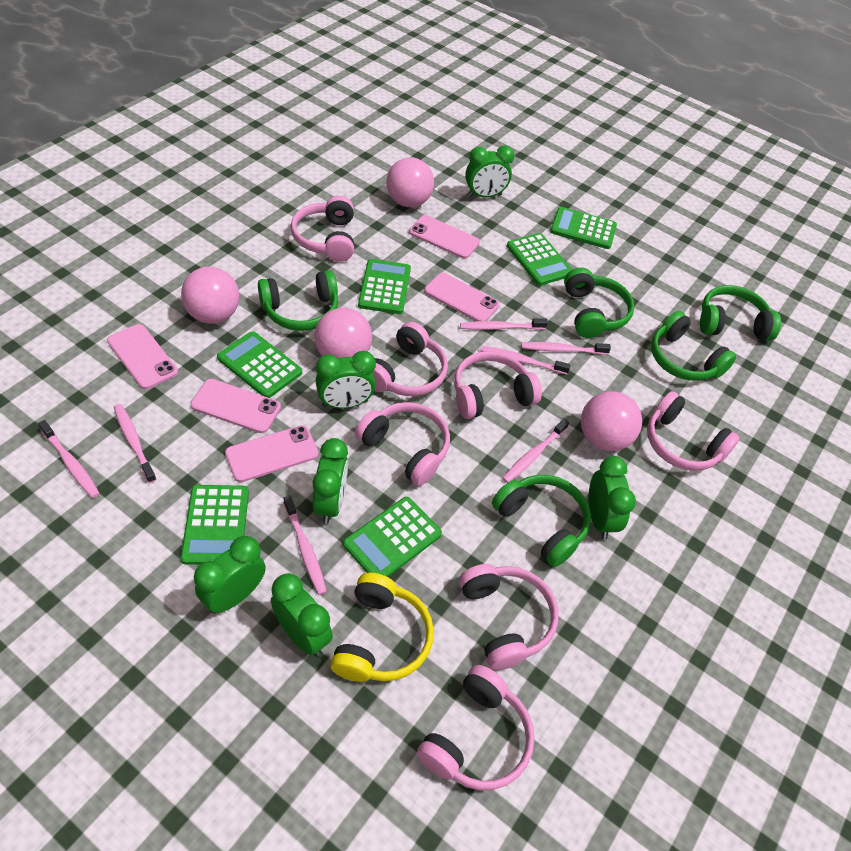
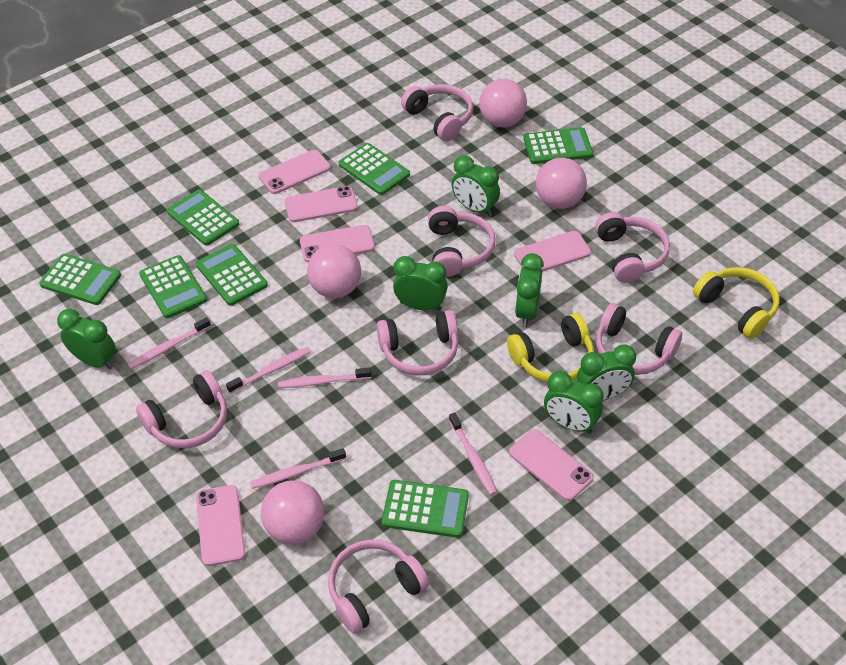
green calculator: [181,485,249,565] [217,331,302,398] [343,497,442,577] [358,259,411,314] [507,233,572,286] [550,207,617,249] = 6 -> [39,254,121,305] [139,255,207,318] [167,190,239,246] [196,244,268,306] [339,143,410,195] [382,480,469,538] [523,127,593,164] = 7
green headphones: [258,270,338,331] [492,475,591,567] [564,268,635,338] [651,311,736,381] [700,285,781,341] = 5 -> none = 0
pink phone: [107,324,178,389] [190,379,281,433] [225,425,319,482] [409,215,480,259] [424,273,500,321] = 5 -> [196,485,246,566] [259,150,331,194] [285,186,358,222] [300,225,375,263] [509,429,594,501] [514,231,591,272] = 6
pink toothbrush: [38,420,100,498] [114,404,157,483] [284,495,327,595] [460,319,548,330] [480,346,571,375] [502,419,569,483] [521,342,611,355] = 7 -> [128,317,211,369] [226,347,311,394] [250,448,346,489] [278,367,372,388] [449,413,497,495] = 5
yellow headphones: [330,573,434,682] = 1 -> [507,313,594,382] [693,267,780,339] = 2

